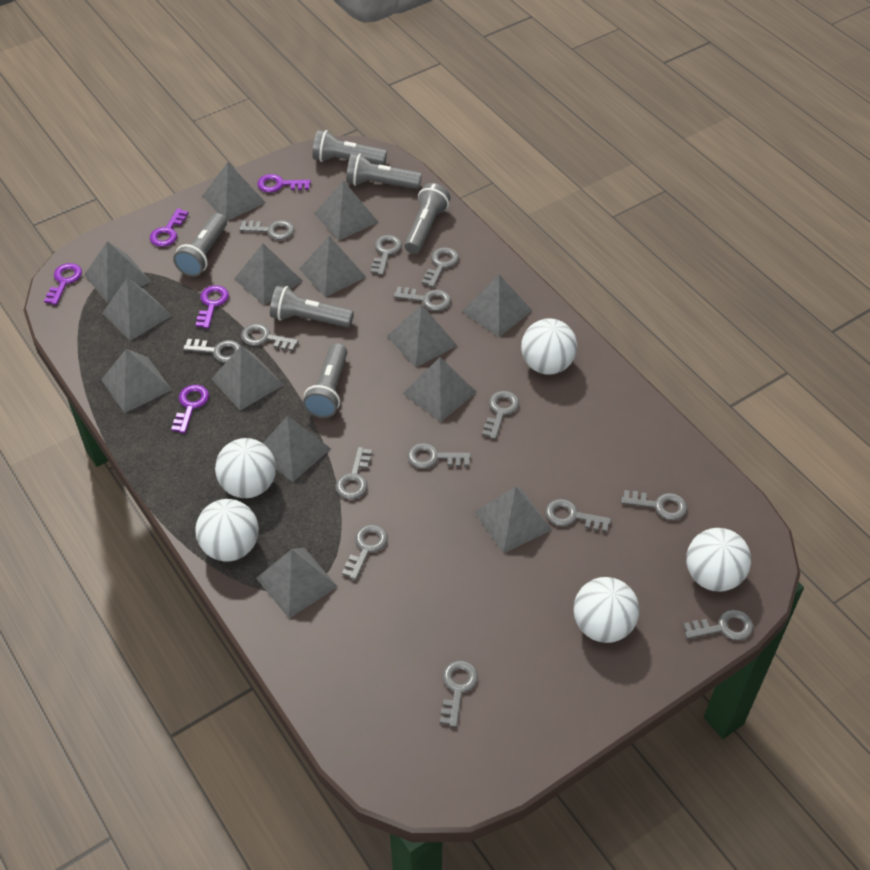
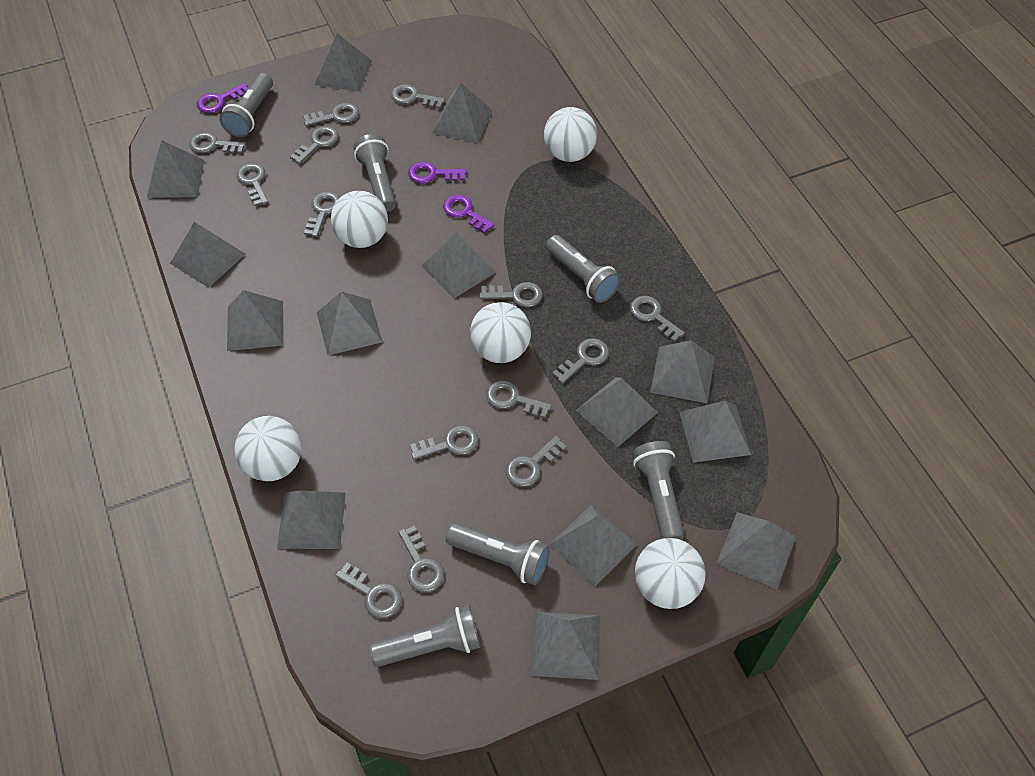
purple key: [44,263,82,305] [150,208,189,247] [171,385,209,433] [196,285,229,329] [257,174,311,193] = 5 -> [197,83,248,113] [408,162,466,183] [443,195,494,234] = 3

